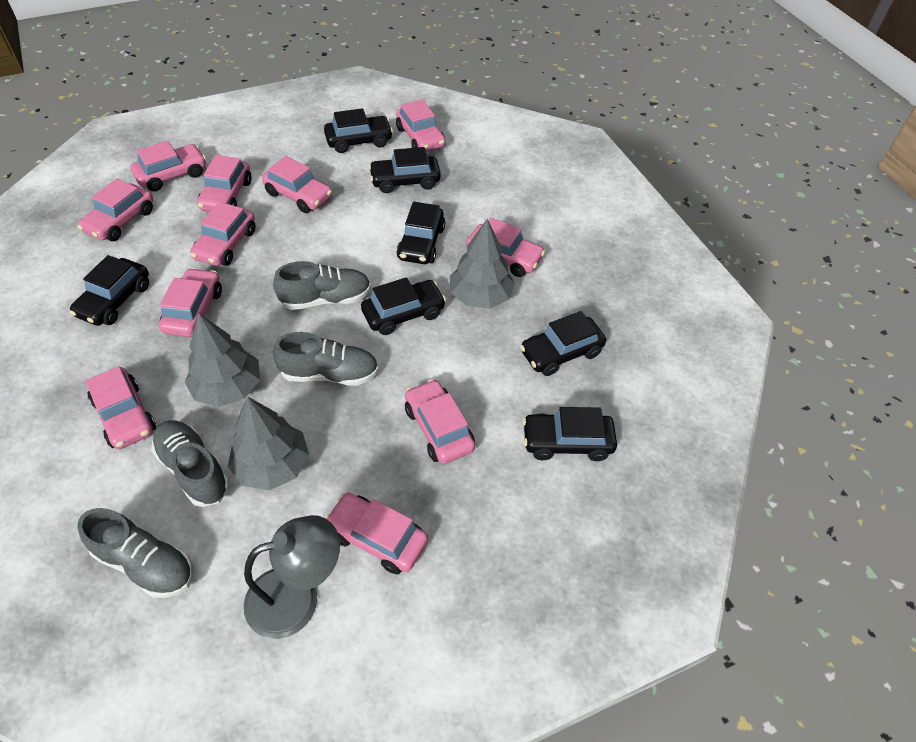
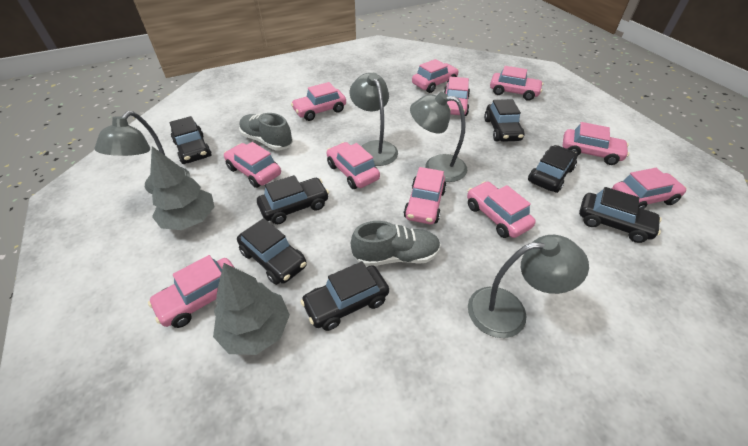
grey lamp: [244,515,340,639] = 1 -> [94,111,190,194] [350,73,398,166] [410,92,467,182] [468,235,589,338] = 4
grey shoe: [77,508,193,598] [151,420,230,507] [273,261,371,310] [273,332,379,386] = 4 -> [239,113,293,150] [351,221,441,266] = 2
grey tree: [185,313,260,407] [228,396,309,490] [450,219,515,309] = 3 -> [150,146,215,230] [213,263,290,355] = 2

